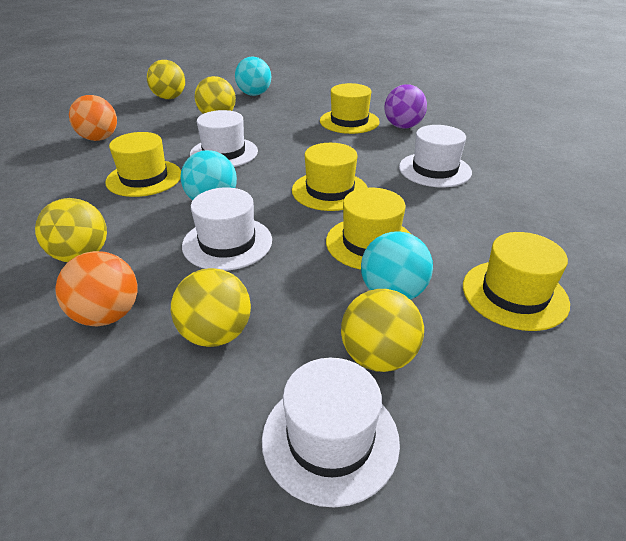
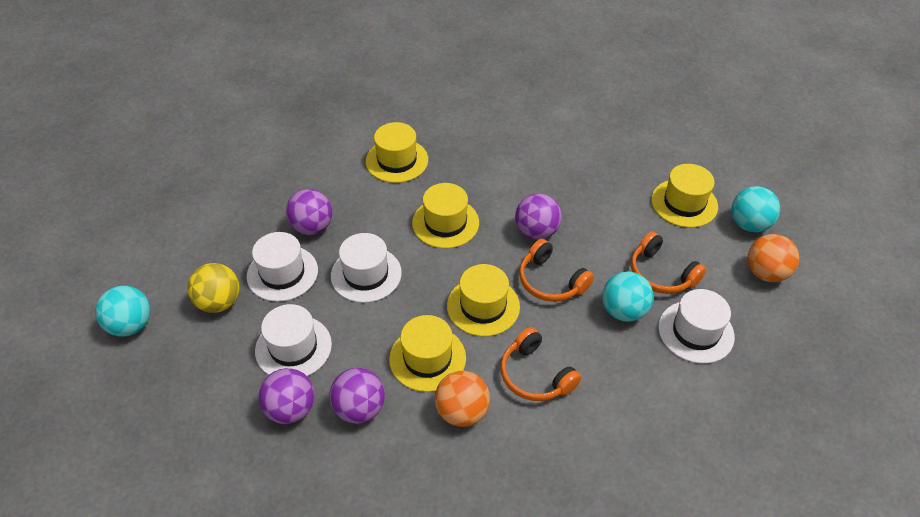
orange headphones: none = 0 -> [500,327,581,401] [519,239,594,302] [631,231,706,294] = 3
purple ball: [384,84,427,129] = 1 -> [258,368,315,424] [286,189,333,235] [329,368,385,424] [515,194,562,240] = 4
yellow ball: [35,198,107,262] [147,60,185,99] [171,268,251,347] [195,76,236,114] [341,289,424,372] = 5 -> [187,263,240,313] = 1

